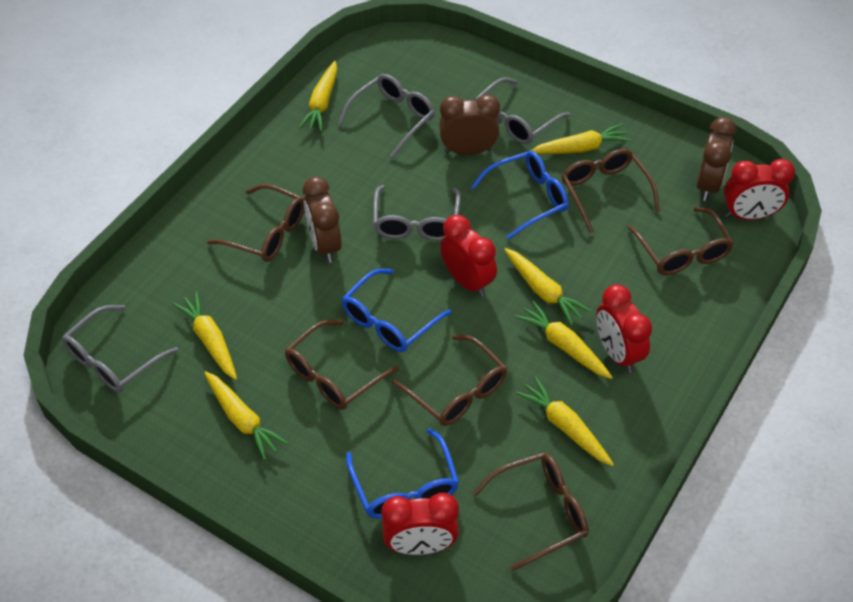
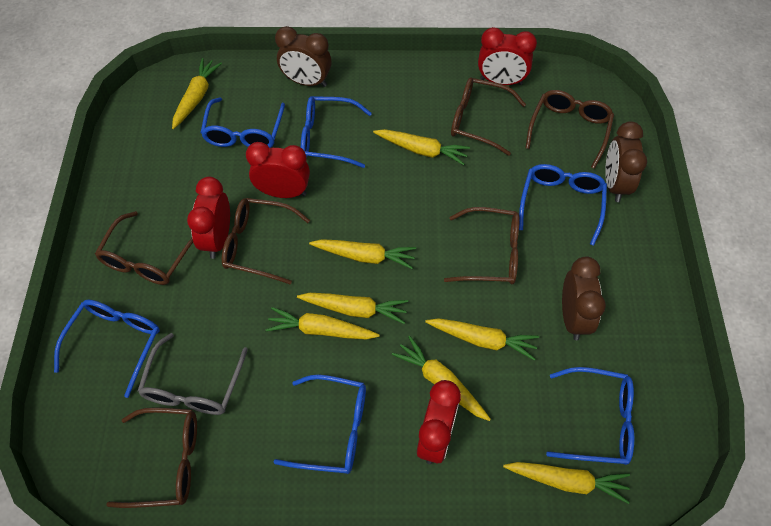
blue glasses: [342,269,452,352] [346,428,459,518] [470,151,569,239] = 3 -> [54,299,160,398] [200,97,285,148] [274,374,366,474] [301,96,372,168] [519,164,607,246] [546,367,634,465] = 6
grey glasses: [62,305,179,393] [338,74,435,157] [373,185,461,241] [475,77,570,144] = 4 -> [138,333,248,415] = 1
yellow carrot: [172,292,237,380] [204,371,288,460] [299,61,337,132] [504,248,591,326] [515,301,613,379] [515,377,614,466] [530,124,631,154] = 7 -> [172,58,222,129] [265,307,380,340] [297,293,408,324] [309,239,416,269] [373,129,470,165] [392,336,491,421] [425,318,539,361] [503,462,630,504] = 8

